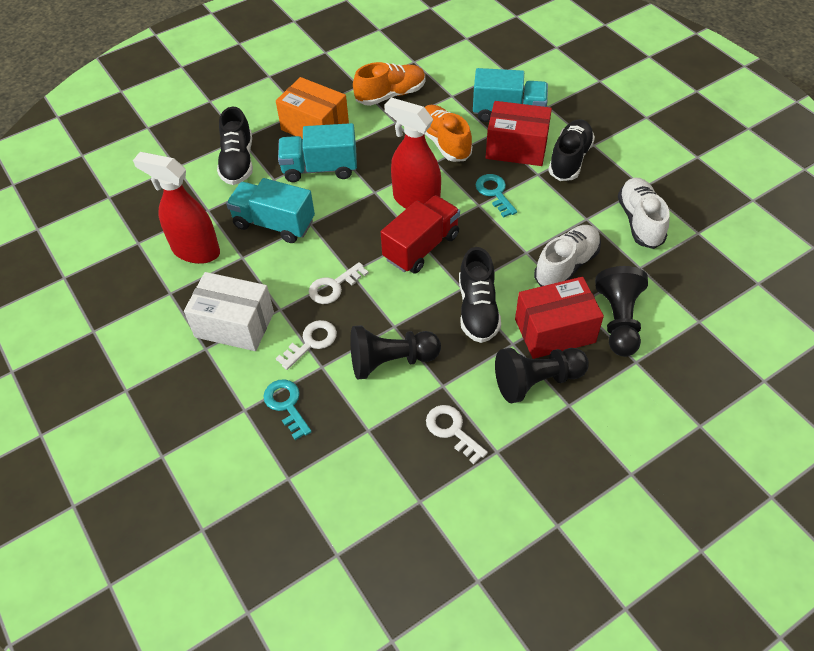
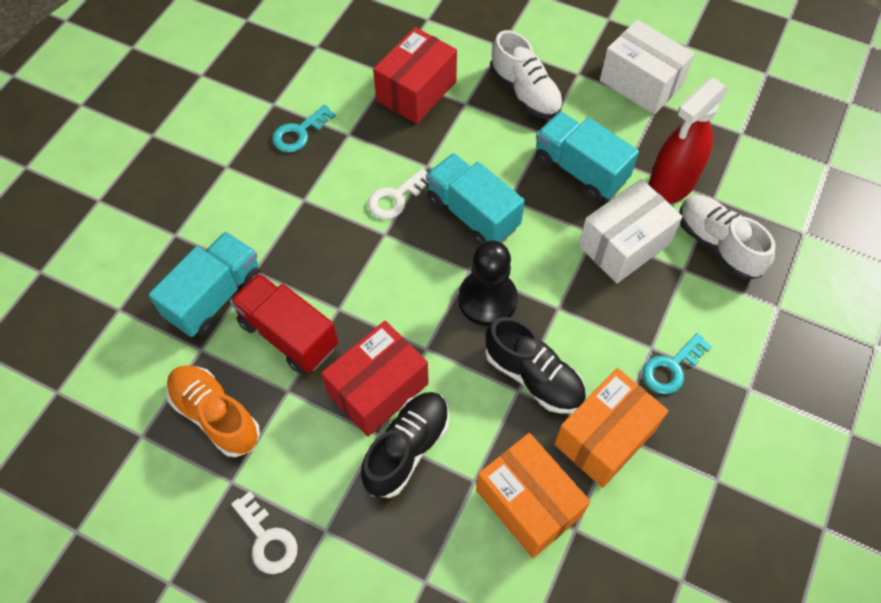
black pawn: [350,325,441,379] [495,348,589,403] [595,266,648,357] = 3 -> [458,240,518,326] = 1
black shoe: [217,107,253,185] [459,247,501,343] [548,119,595,181] = 3 -> [361,392,450,498] [485,317,586,414] = 2
orange box: [276,77,349,139] = 1 -> [476,433,591,558] [554,368,669,488] = 2
orange shoe: [353,62,425,106] [425,105,472,162] = 2 -> [166,365,260,457] = 1
red spray bottle: [133,152,220,264] [384,98,441,209] = 2 -> [648,78,729,204] = 1
white box: [184,272,274,351] = 1 -> [578,179,683,283] [600,20,695,115] = 2
white key: [276,320,337,370] [309,262,369,304] [426,405,488,464] = 3 -> [231,491,298,574] [368,168,428,219] = 2

